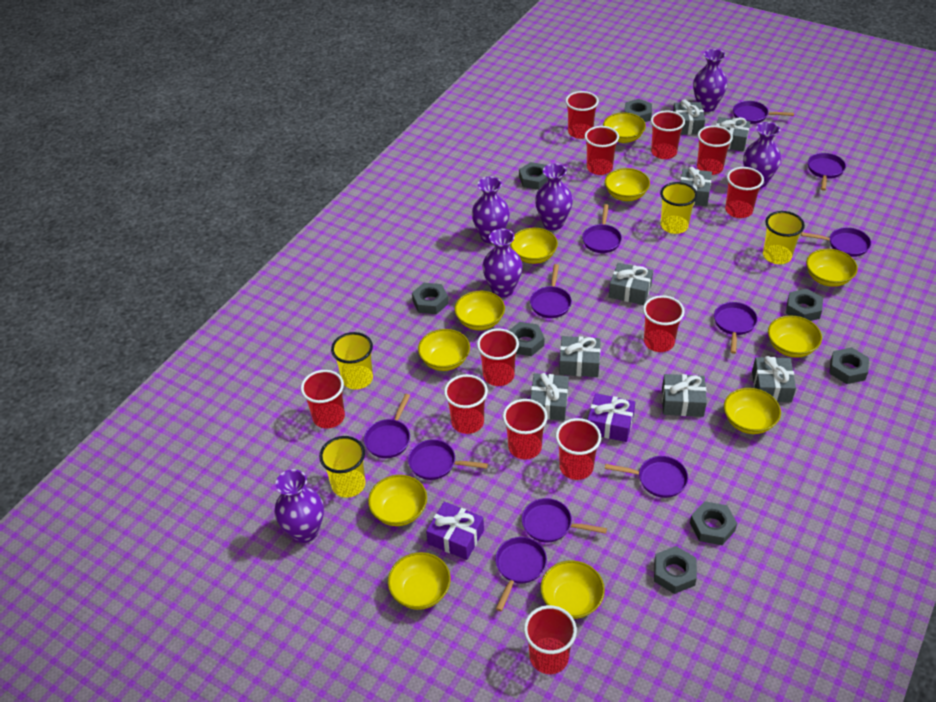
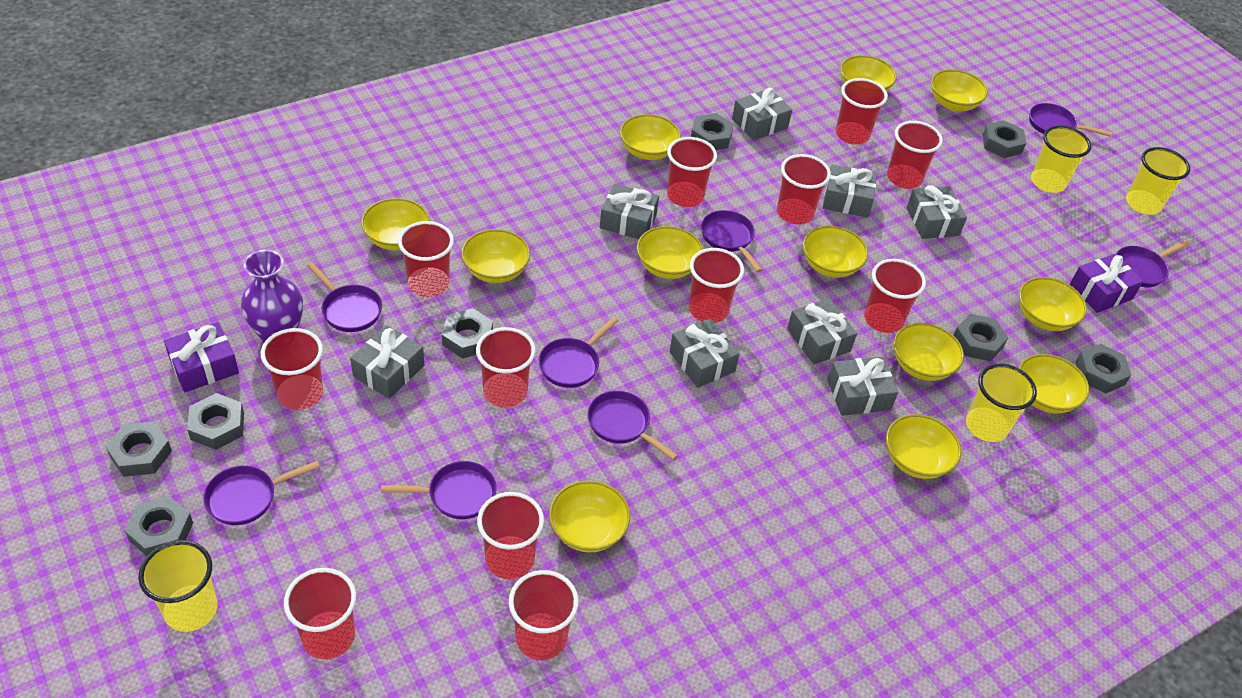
purple pan: [364,394,410,458] [408,439,488,480] [495,537,547,611] [522,498,607,542] [530,264,572,318] [582,204,622,253] [605,456,688,498] [714,302,758,354] [733,101,794,124] [801,227,871,257] [808,153,846,191] = 11 -> [203,461,320,525] [307,262,382,332] [381,461,497,519] [539,317,618,388] [587,391,678,461] [701,210,762,272] [1029,103,1112,137] [1116,240,1189,287] = 8
purple vase: [274,469,324,543] [472,176,510,244] [482,229,523,298] [535,163,573,230] [693,49,728,112] [743,122,781,188] = 6 -> [241,250,303,342] = 1
yellow bowl: [368,475,427,526] [388,552,451,610] [418,329,470,371] [454,291,505,330] [510,228,558,264] [540,561,605,619] [603,113,646,143] [605,168,650,201] [724,388,781,434] [768,315,822,358] [806,249,858,287] = 11 -> [361,198,430,251] [461,229,530,283] [549,481,630,552] [620,114,681,160] [637,226,703,279] [803,226,868,278] [840,55,897,91] [886,414,961,479] [893,323,964,381] [931,69,988,111] [1019,277,1087,331] [1019,354,1089,414] = 12

